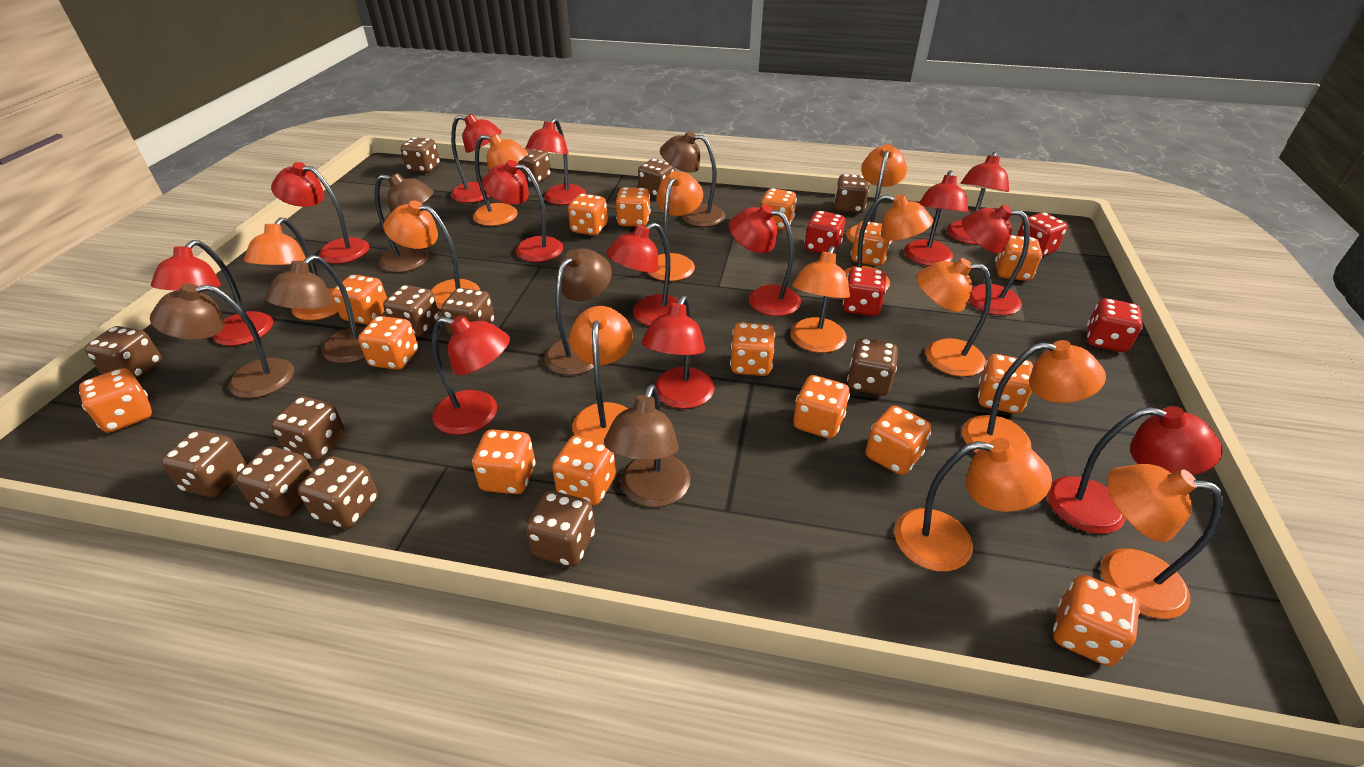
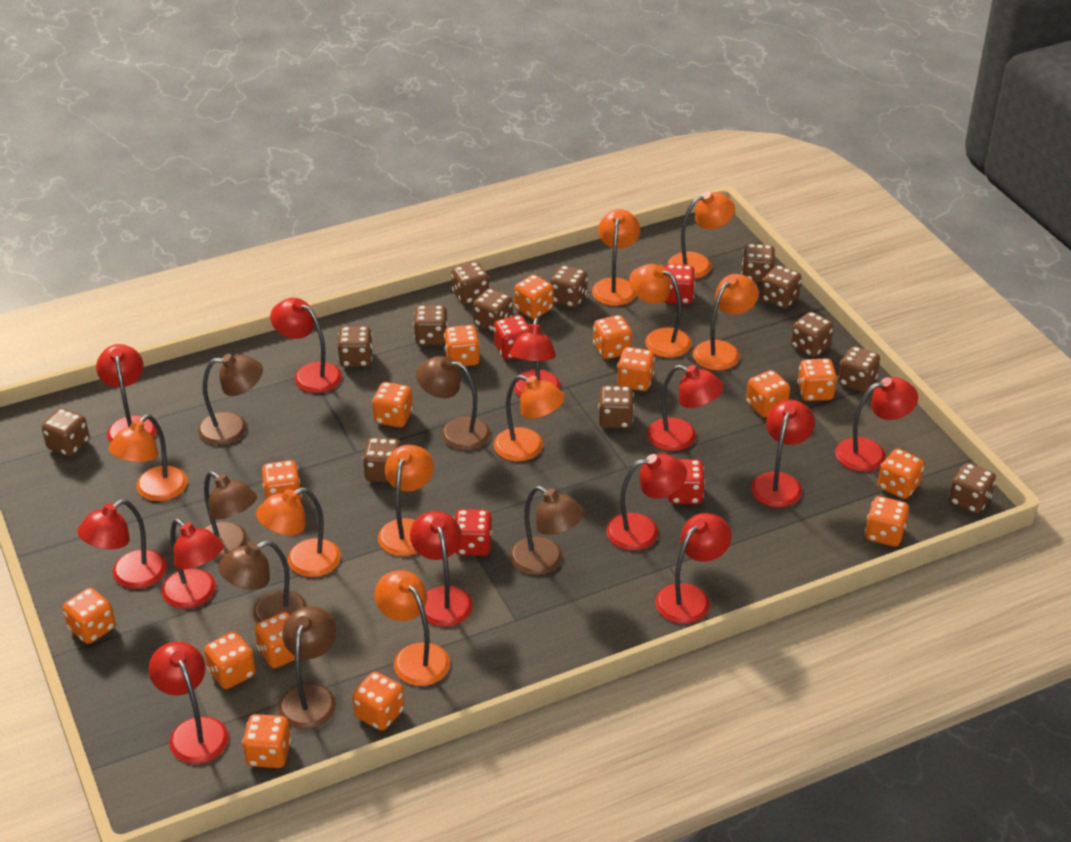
orange lamp: [244,217,338,320] [384,200,480,309] [473,134,528,226] [570,306,633,443] [648,171,703,281] [790,246,850,353] [844,194,933,290] [846,144,907,245] [894,438,1052,572] [917,258,992,377] [962,340,1106,453] [1101,464,1224,619] = 12 -> [108,414,188,501] [256,487,341,577] [374,570,450,686] [378,445,434,556] [494,375,565,461] [592,209,640,306] [629,264,692,358] [667,191,735,279] [693,274,759,371] = 9
red lamp: [151,240,273,346] [271,162,369,264] [432,315,510,435] [451,114,502,203] [482,160,563,262] [526,118,586,205] [606,223,679,326] [642,296,715,409] [729,204,801,316] [904,170,969,266] [947,152,1009,244] [962,205,1030,315] [1047,406,1223,534] = 13 -> [77,499,167,589] [96,344,157,443] [149,641,229,764] [162,519,224,609] [270,298,342,393] [410,511,473,627] [510,318,560,397] [606,454,687,551] [647,365,724,451] [655,513,732,624] [751,400,815,507] [836,377,918,472] = 12

